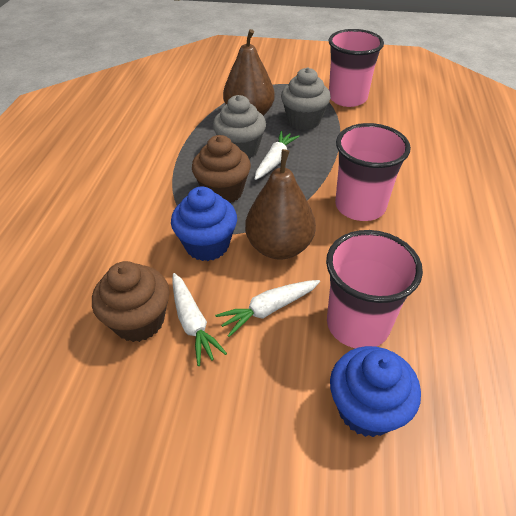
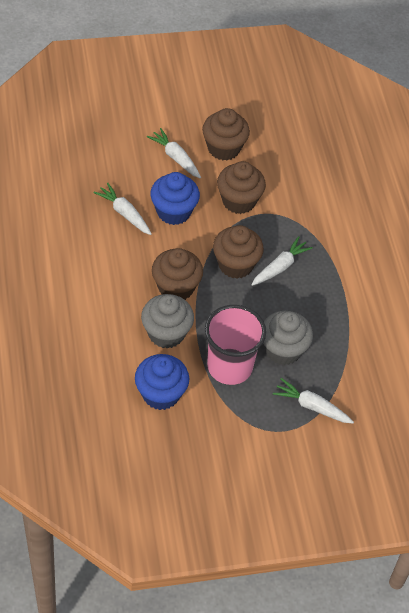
brown cupcake: [92,261,170,342] [192,135,251,203] = 2 -> [152,248,203,300] [202,108,250,160] [213,225,264,279] [217,161,266,214] = 4
brown pear: [223,29,275,116] [245,149,316,260] = 2 -> none = 0
pink cup: [326,230,423,348] [328,29,384,107] [335,123,411,221] = 3 -> [205,305,266,385] = 1
white carrot: [173,273,227,366] [215,280,320,337] [255,131,300,180] = 3 -> [94,183,152,235] [147,128,201,179] [251,236,313,286] [273,378,354,423] = 4

